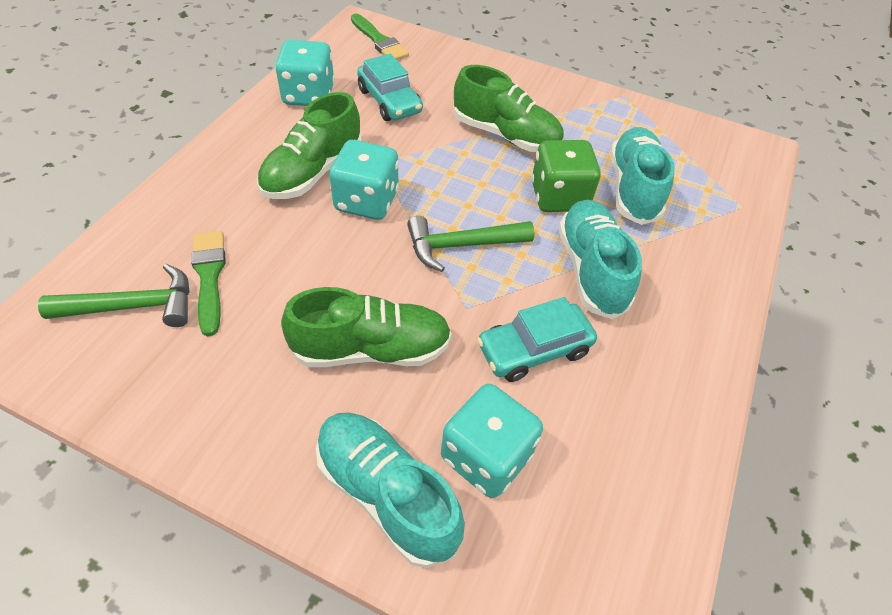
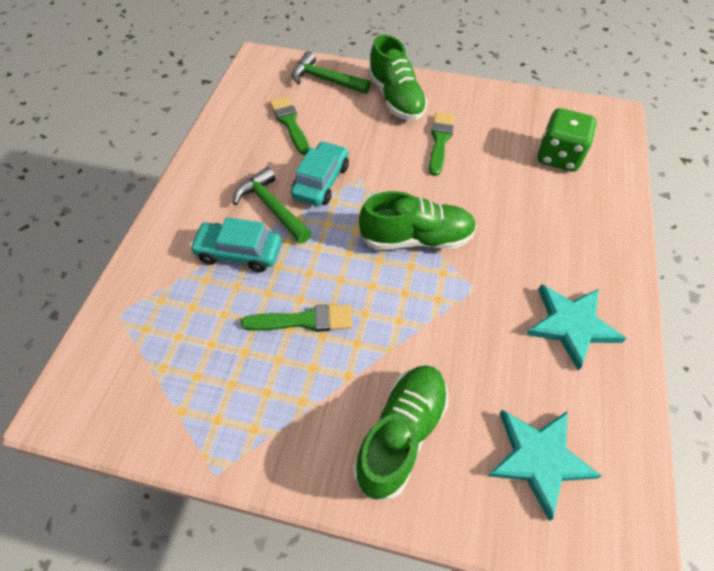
green brush: [191,231,226,336] [351,13,409,60] = 2 -> [241,304,352,332] [270,96,310,155] [429,112,455,176] = 3
turquoise dice: [275,40,335,106] [329,140,399,220] [441,384,543,498] = 3 -> none = 0
turquoise shoe: [316,412,465,568] [559,200,642,319] [610,127,675,225] = 3 -> none = 0
turquoise star: none = 0 -> [487,410,602,521] [526,284,626,371] = 2

